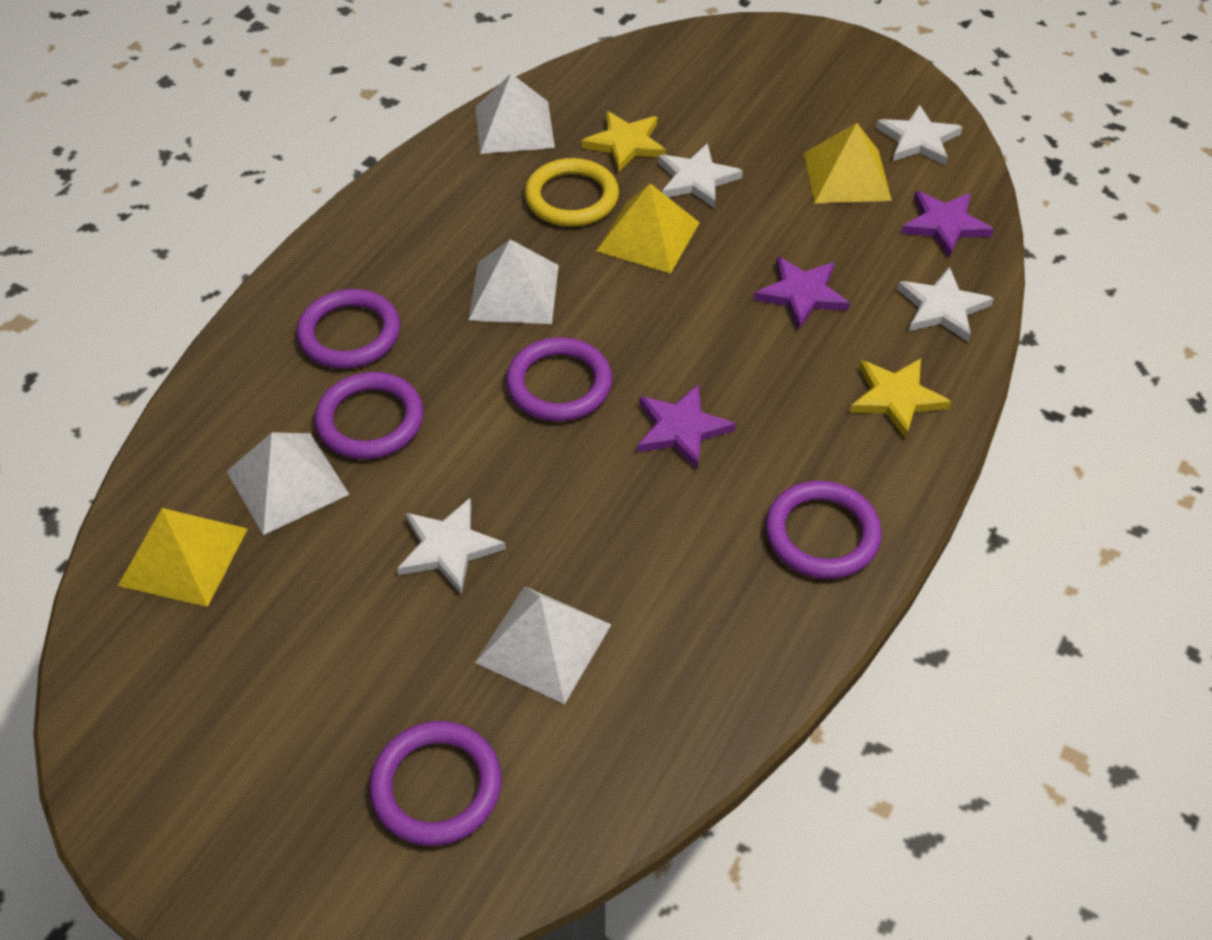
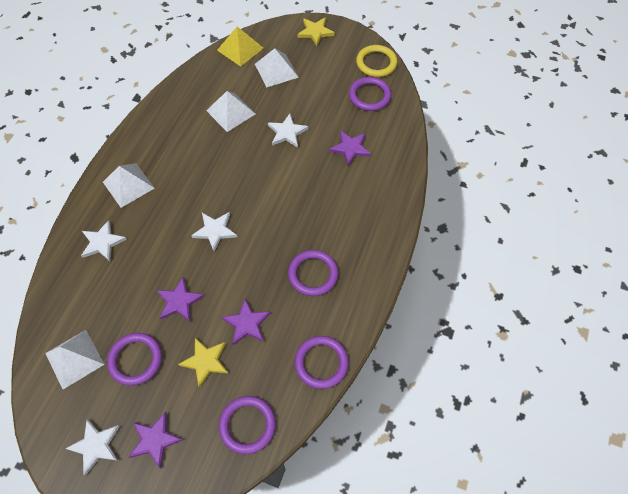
purple star: [637,384,736,470] [754,256,850,330] [901,191,994,258] = 3 -> [129,412,183,468] [156,277,205,321] [222,299,271,345] [329,130,371,166] = 4
yellow pyramid: [118,508,248,607] [596,183,700,274] [804,123,892,203] = 3 -> [217,27,263,67] = 1

